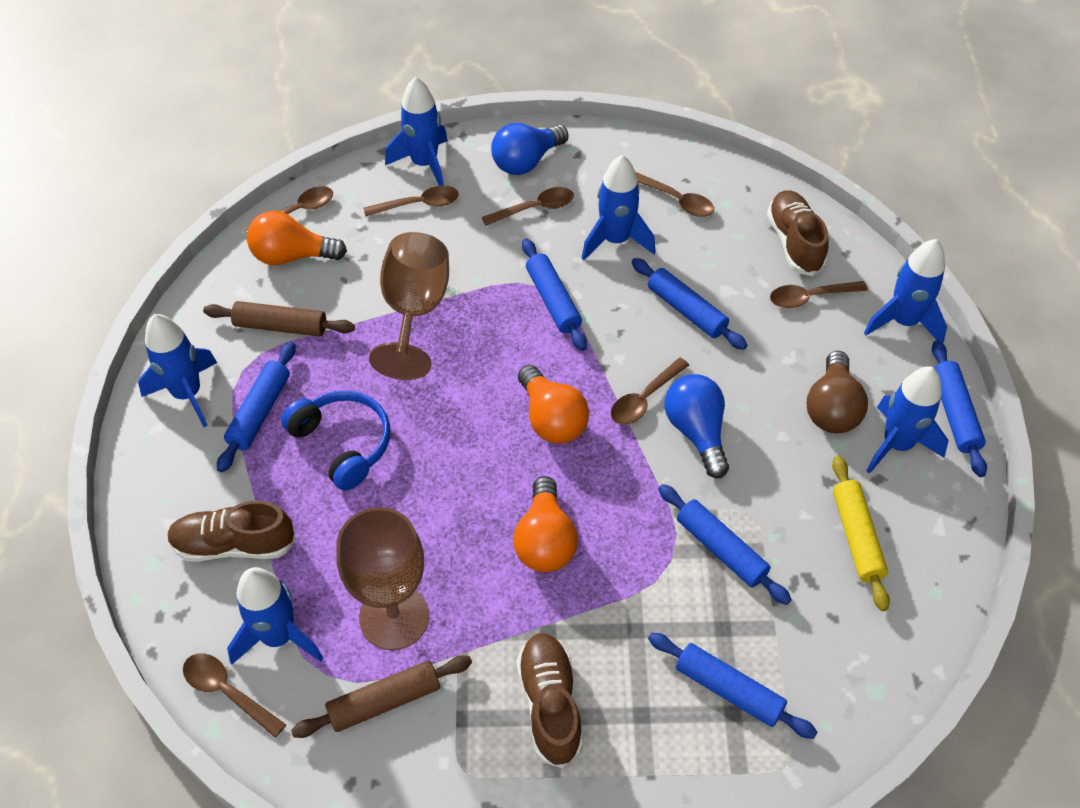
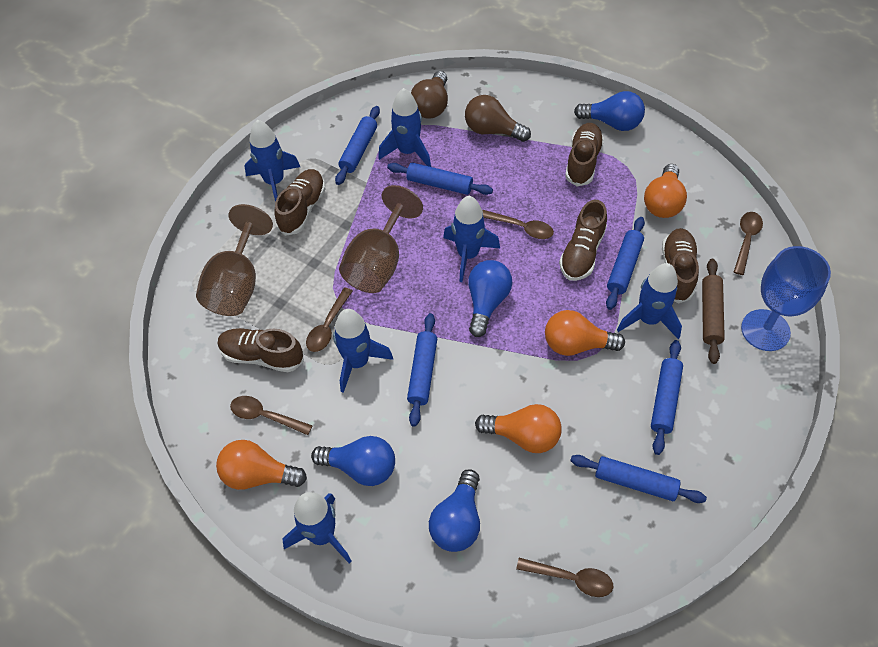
blue goblet: none = 0 -> [741,246,831,351] = 1
blue headphones: [281,390,390,491] = 1 -> none = 0
blue light bulb: [491,123,569,175] [665,374,729,478] = 2 -> [311,436,395,486] [429,469,480,552] [468,260,512,337] [574,91,645,131] = 4
brown light bulb: [807,351,868,433] = 1 -> [411,71,448,119] [465,95,531,142] = 2
brown rolling pin: [203,301,355,336] [291,655,472,738] = 2 -> [702,259,725,364] = 1
brown shoe: [167,500,296,562] [517,633,583,768] [767,190,829,276] = 3 -> [218,328,304,372] [274,169,326,236] [559,200,607,281] [565,123,604,186] [662,228,699,303] = 5
brown spoon: [183,653,286,738] [245,186,333,233] [364,185,459,217] [482,187,574,226] [611,358,689,425] [635,172,714,217] [770,281,868,308] = 7 -> [230,396,313,435] [306,287,353,352] [483,210,554,239] [516,558,613,597] [734,212,763,275] = 5
orange light bulb: [247,211,347,265] [513,476,578,572] [518,365,589,444] = 3 -> [216,440,307,490] [475,404,562,453] [545,310,625,356] [644,164,687,218] = 4
yellow rolling pin: [832,456,890,611] = 1 -> none = 0

